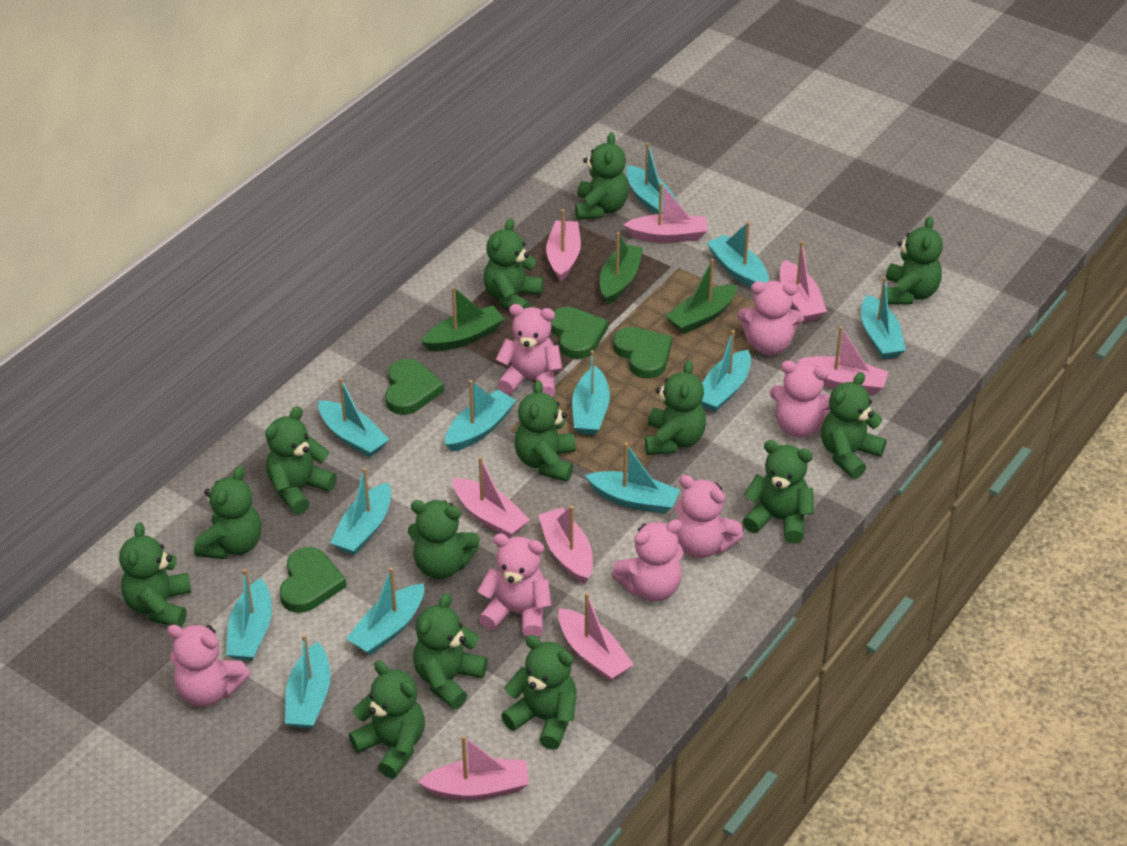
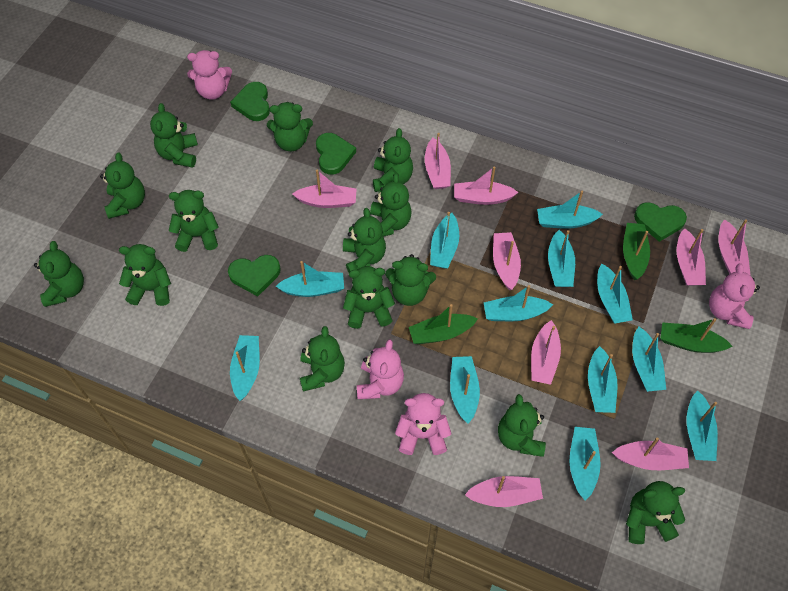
pink boat: [418,735,529,800] [453,456,530,538] [538,506,593,584] [546,209,581,281] [558,593,634,681] [623,183,707,243] [780,241,827,322] [797,326,889,395] = 8 -> [292,170,357,208] [425,133,451,189] [454,166,518,205] [465,476,543,507] [493,232,521,290] [531,320,561,385] [612,438,689,470] [677,228,706,285] [719,219,751,275] = 9
pink teddy bear: [167,624,250,707] [478,533,551,637] [496,304,562,397] [611,519,683,601] [675,475,743,558] [737,281,804,355] [770,361,831,438] = 7 -> [187,50,232,100] [357,339,404,399] [395,393,451,455] [709,263,760,329] = 4

